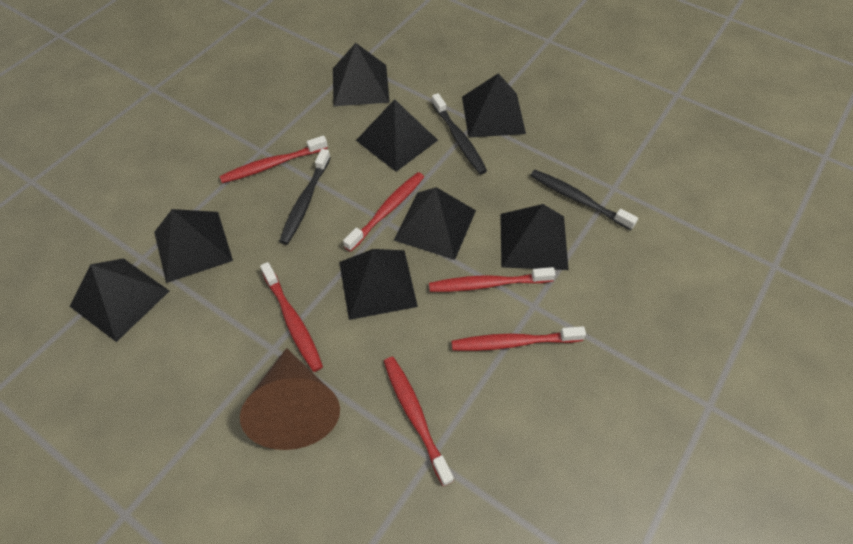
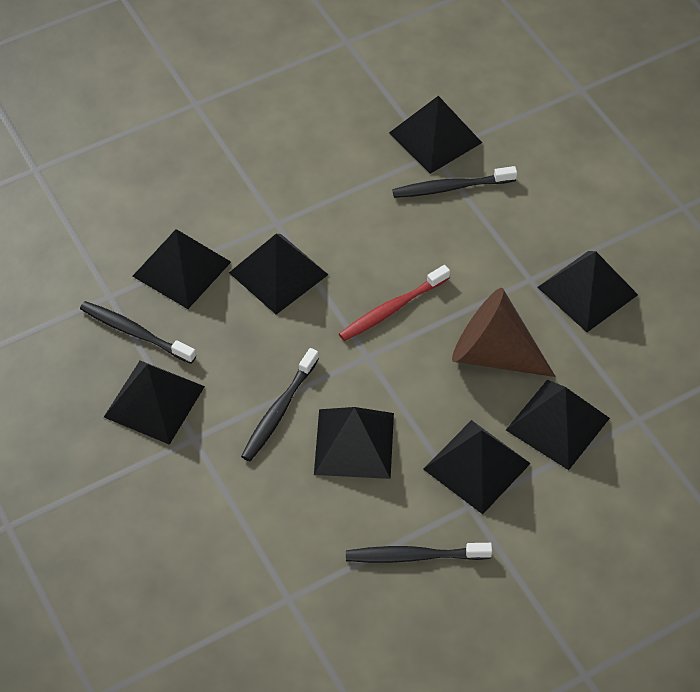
black toothbrush: [279,149,331,245] [432,93,487,174] [530,170,638,230] = 3 -> [80,301,196,364] [241,348,319,461] [346,543,492,563] [392,166,517,198] = 4
red toothbrush: [220,135,328,183] [260,262,323,372] [343,172,424,252] [384,356,454,486] [429,267,556,292] [452,326,586,351] = 6 -> [339,265,450,341] = 1

